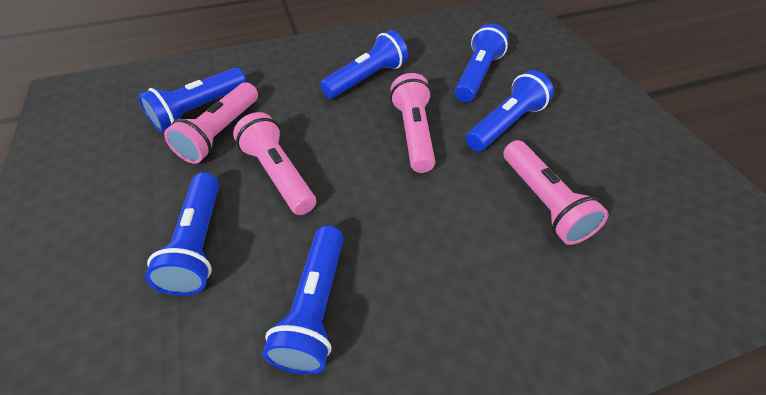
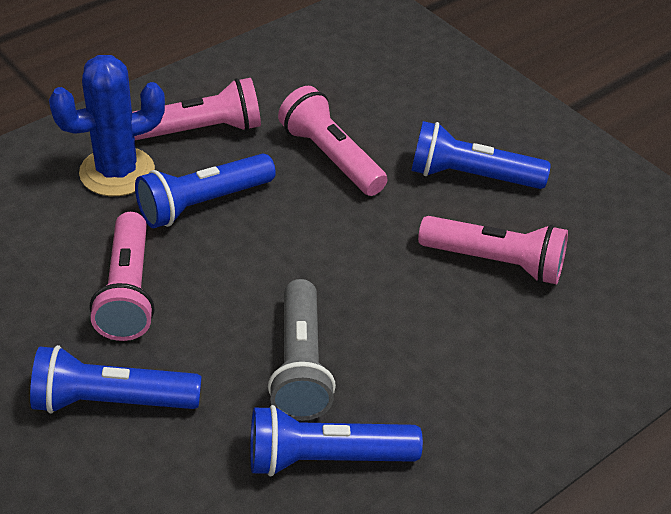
blue cactus: none = 0 -> [49,55,165,196] = 1
blue flashlight: [138,68,247,132] [145,173,219,296] [262,226,344,374] [320,30,408,99] [455,23,509,102] [466,70,554,151] = 6 -> [30,345,202,414] [135,153,276,229] [250,405,423,477] [411,121,551,189] = 4
grey flashlight: none = 0 -> [268,279,336,421] = 1

